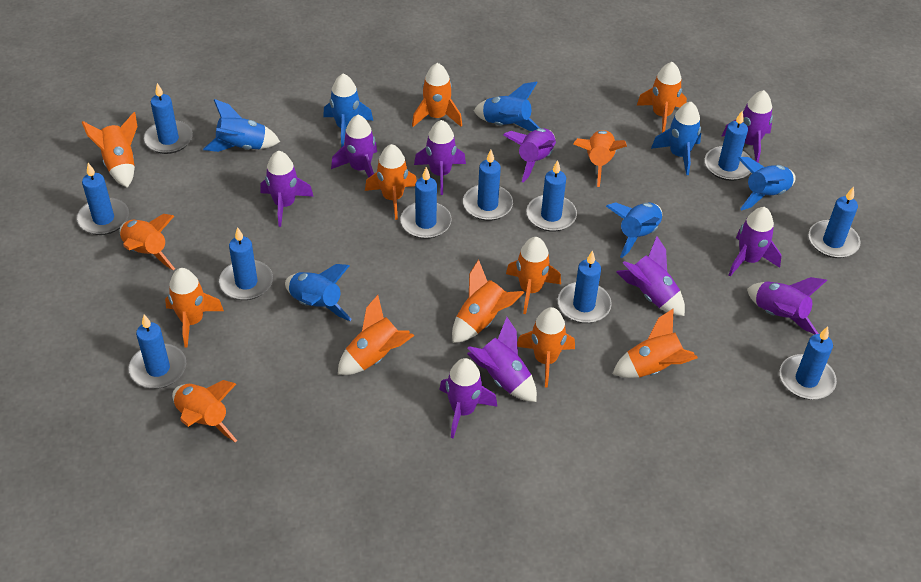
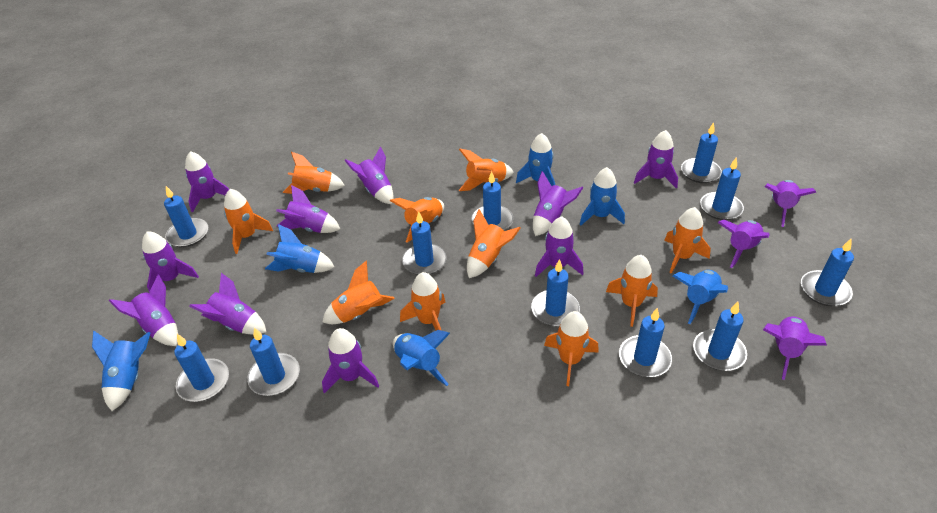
blue rocket: [203,99,280,152] [285,264,352,321] [323,74,373,147] [474,81,540,131] [606,202,662,258] [651,102,701,175] [738,157,796,210] = 7 -> [92,330,151,411] [265,224,335,273] [393,330,450,386] [516,133,555,186] [580,167,625,226] [673,270,728,324] = 6
orange rocket: [82,112,138,188] [120,214,175,270] [165,268,224,348] [172,380,237,442] [338,295,414,375] [365,144,417,220] [412,63,462,127] [452,260,524,343] [506,237,561,314] [517,307,575,387] [573,130,627,187] [613,308,698,378] [637,62,687,133] = 13 -> [224,189,273,254] [283,152,345,194] [322,261,395,324] [390,197,444,243] [400,272,445,330] [458,149,514,191] [467,209,521,278] [544,311,599,386] [606,255,658,327] [664,207,711,274] = 10
purple rocket: [261,151,314,227] [331,115,377,178] [414,120,466,195] [439,358,498,439] [467,317,537,402] [503,128,556,182] [616,236,685,316] [721,90,773,163] [729,207,782,276] [747,277,827,334] = 10 -> [109,275,178,346] [142,231,199,292] [185,151,229,212] [189,273,266,335] [276,185,340,233] [322,328,379,393] [344,146,394,204] [533,171,583,236] [535,216,583,277] [634,130,678,189] [717,220,770,268] [763,316,827,380] [765,180,816,227] = 13

